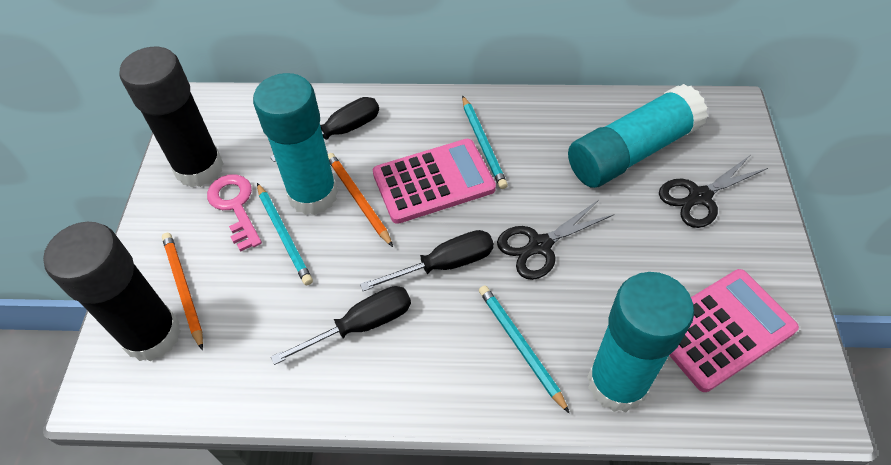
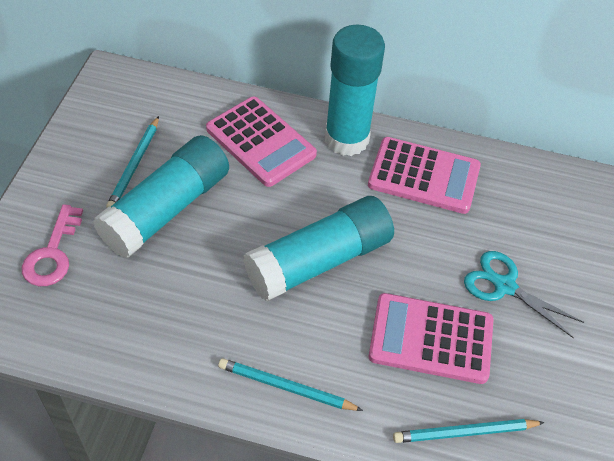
black glue stick: [43,222,181,361] [120,47,224,187] = 2 -> none = 0
black scissors: [497,200,613,280] [659,156,768,228] = 2 -> none = 0
black screwdriver: [270,97,379,162] [271,286,411,365] [360,230,494,291] = 3 -> none = 0
orange pencil: [162,233,203,350] [328,153,393,247] = 2 -> none = 0
pink calculator: [373,139,496,224] [669,269,799,392] = 2 -> [206,97,317,187] [368,137,481,214] [369,293,493,384] = 3
turquoise scissors: none = 0 -> [464,251,584,338] = 1

